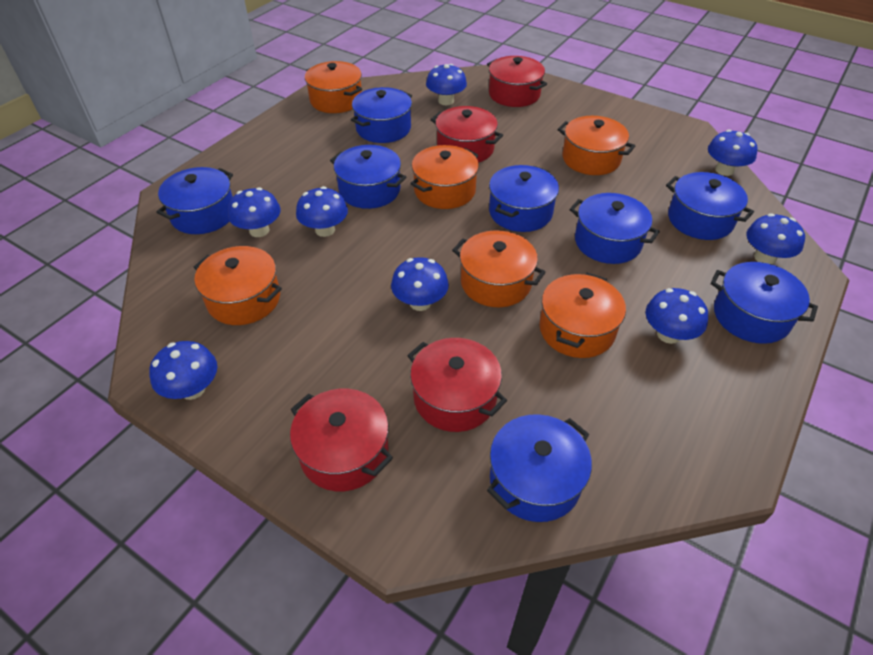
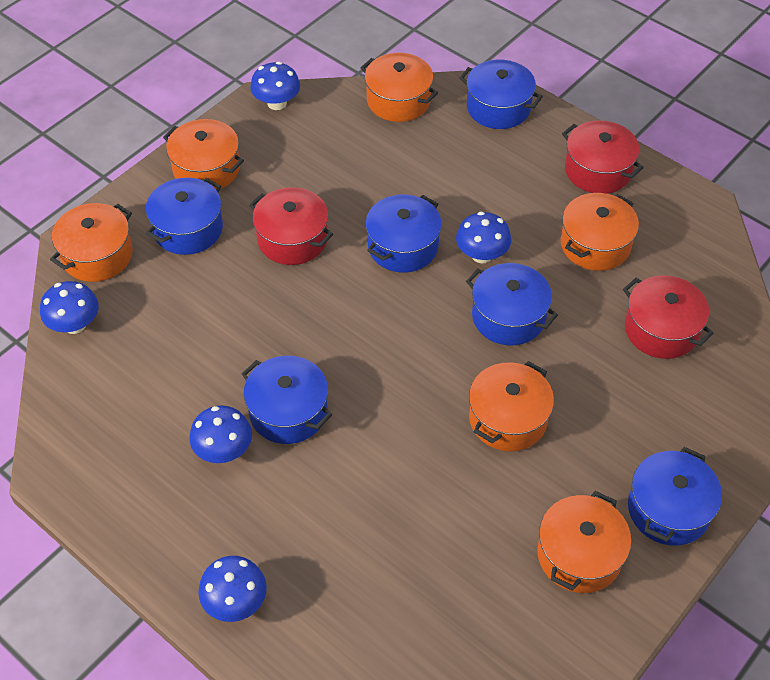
blue mushroom: [149,341,217,400] [228,187,281,237] [296,186,348,237] [391,257,449,311] [426,64,467,105] [646,288,708,344] [708,129,757,176] [746,213,805,265] = 8 -> [40,281,99,334] [190,405,252,463] [198,556,267,622] [250,62,300,110] [456,211,511,263] = 5
blue pot: [156,167,233,234] [330,145,407,209] [351,87,412,143] [487,414,592,522] [489,165,559,232] [570,193,660,264] [666,172,754,240] [711,262,818,344] = 8 -> [146,178,223,255] [242,356,332,444] [365,194,442,273] [459,59,543,129] [466,263,558,345] [628,447,722,546] = 6
red pot: [290,389,393,491] [407,338,507,432] [431,106,503,163] [487,56,547,107] = 4 -> [249,187,333,265] [562,120,644,194] [623,275,714,359] = 3

